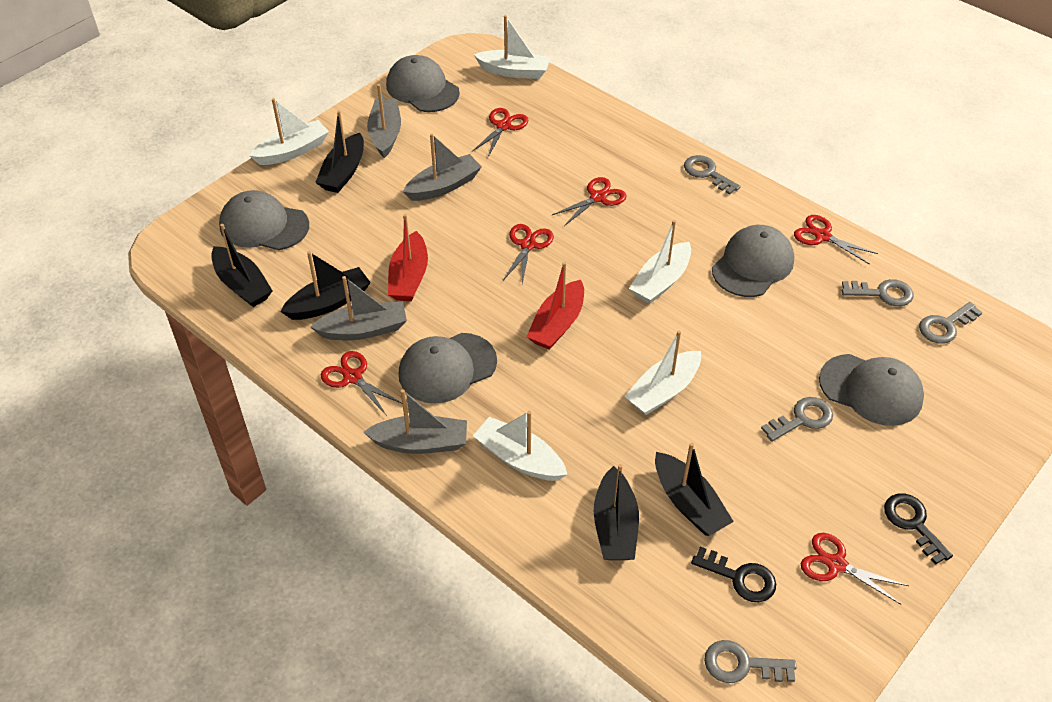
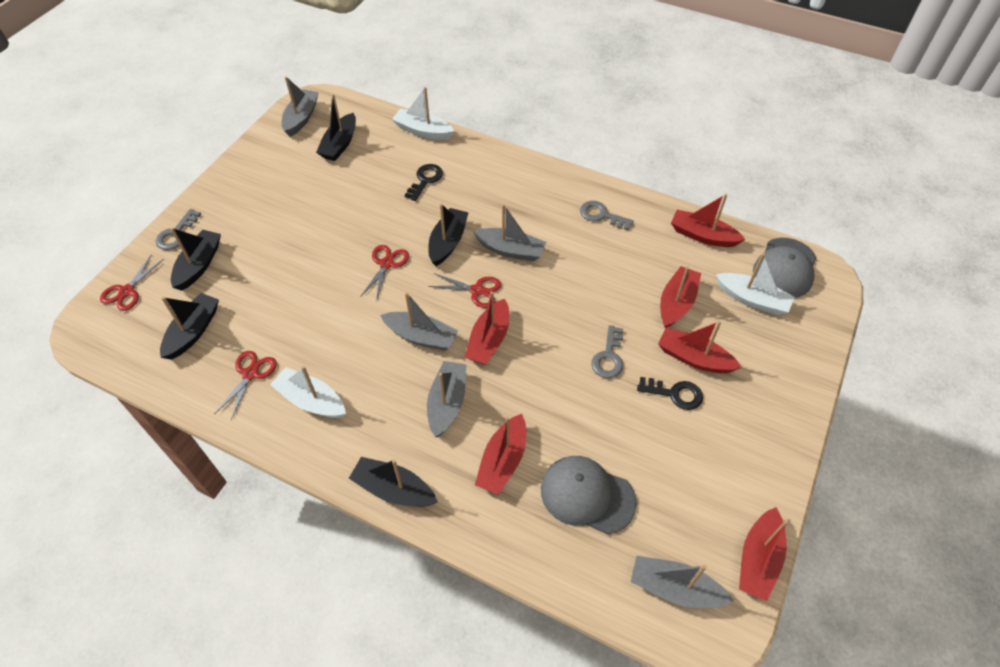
grey boat: [310,276,407,340] [364,389,467,454] [367,84,401,158] [403,133,482,201] = 4 -> [281,77,319,137] [380,292,458,351] [427,361,466,437] [473,204,546,261] [631,556,734,608] = 5
grey cap: [219,190,309,250] [386,55,460,112] [399,333,497,404] [712,225,794,297] [819,354,924,426] = 5 -> [541,456,637,534] [753,238,816,298] = 2
grey key: [684,155,741,195] [704,640,797,683] [761,397,833,442] [842,279,914,306] [919,302,983,344] = 5 -> [156,209,201,250] [580,201,634,230] [591,325,623,378] = 3
red boat: [388,214,428,301] [526,262,584,350] = 2 -> [465,291,509,365] [475,414,526,495] [658,321,742,373] [660,266,701,328] [671,194,746,247] [739,507,789,602] = 6
red scissors: [321,351,402,416] [472,108,529,157] [503,224,554,284] [552,177,627,226] [794,215,878,264] [801,533,909,605] = 6 -> [100,255,164,311] [214,351,277,420] [360,245,409,301] [428,273,501,308] = 4
white boat: [250,98,329,165] [473,411,568,481] [474,15,550,79] [624,330,701,415] [629,220,691,304] = 5 -> [270,366,346,418] [392,87,454,140] [716,253,795,315] = 3

